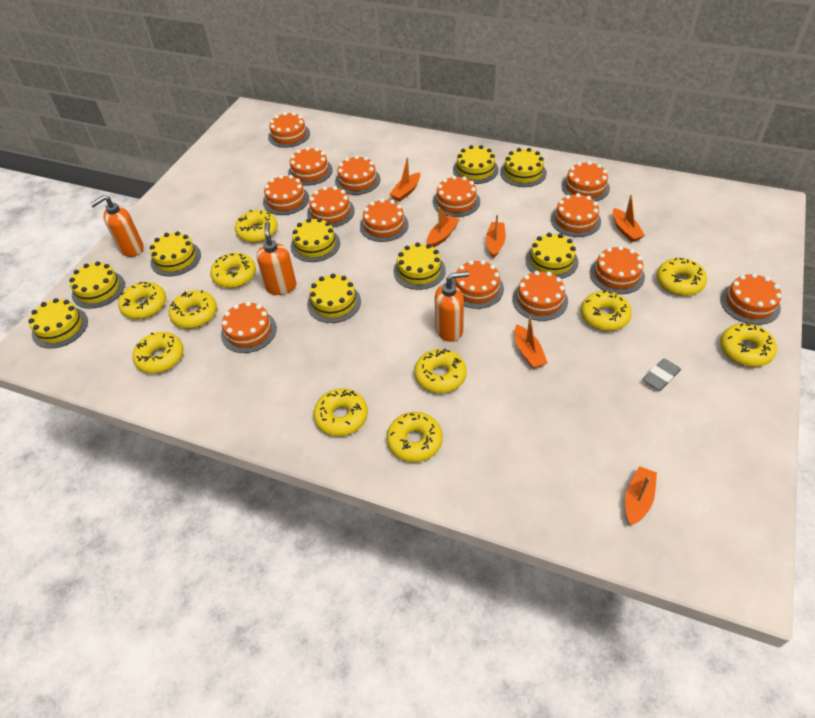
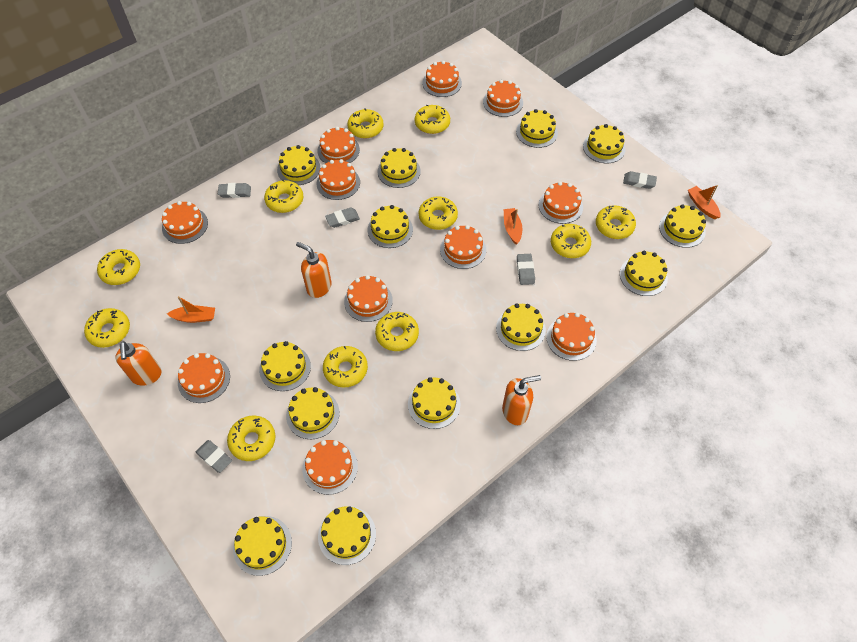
grey eraser: [643,358,681,391] = 1 -> [196,440,232,473] [218,183,251,198] [325,208,360,228] [517,254,535,285] [623,171,657,189] = 5
orange boat: [389,157,420,201] [427,207,459,247] [486,215,506,258] [515,317,548,369] [613,195,645,242] [625,466,657,525] = 6 -> [167,296,215,323] [504,208,522,244] [688,185,720,219] = 3
orange cake: [221,301,277,353] [263,175,309,215] [268,112,310,148] [288,147,333,186] [307,186,355,228] [335,155,380,195] [360,199,409,242] [433,176,480,217] [452,260,504,309] [512,271,568,321] [551,193,601,237] [561,161,610,201] [590,246,645,294] [720,273,782,325] = 14 -> [162,201,208,244] [178,353,230,403] [302,440,358,495] [317,127,360,163] [317,159,360,200] [344,275,393,322] [422,61,462,97] [440,225,486,269] [483,80,523,117] [538,182,583,224] [546,313,597,361] = 11
yellow cake: [28,298,88,349] [69,261,125,309] [150,231,201,276] [291,218,340,262] [307,274,361,323] [393,242,446,290] [453,145,498,184] [500,148,547,187] [525,233,579,279] = 9 -> [233,516,292,576] [259,341,311,391] [277,145,320,185] [286,387,340,439] [318,506,376,565] [368,205,413,248] [377,148,421,188] [408,377,461,429] [496,303,546,351] [516,109,558,148] [583,124,626,163] [620,251,668,296] [659,204,706,248] = 13

